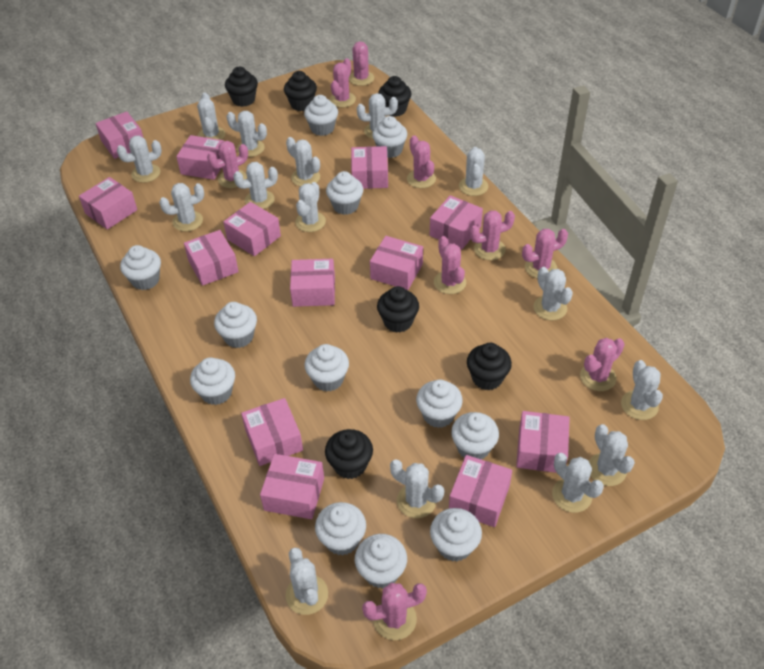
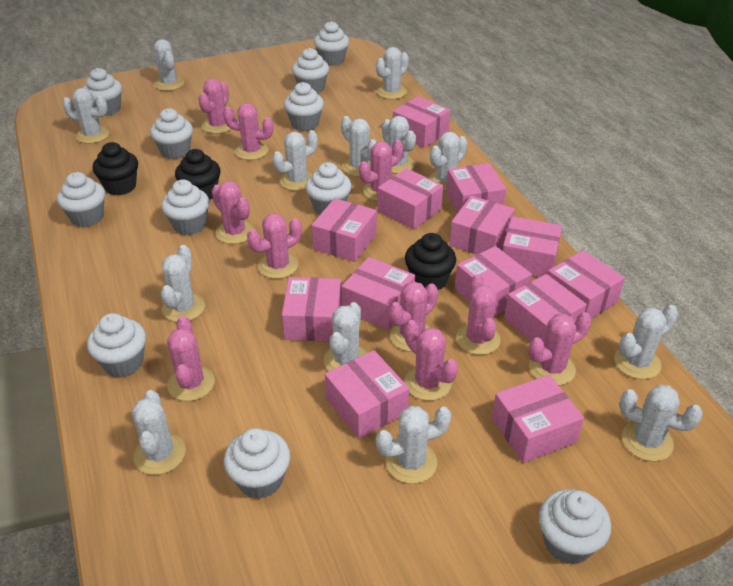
black cupcake: [225,67,258,107] [284,71,317,111] [325,429,373,479] [377,286,419,333] [378,76,412,117] [467,343,512,390] = 6 -> [93,142,138,195] [175,149,220,200] [405,233,456,291] = 3
pink cactus: [207,141,248,188] [329,58,356,108] [349,41,374,86] [362,583,427,640] [407,135,436,188] [434,236,466,294] [470,210,515,260] [522,229,568,279] [580,338,625,391] = 9 -> [167,316,215,401] [198,79,231,134] [212,181,254,244] [223,103,273,160] [247,214,302,279] [359,140,403,201] [389,282,438,352] [404,320,458,401] [456,274,501,355] [528,312,591,385] = 10
white cactus: [117,136,162,183] [159,183,204,232] [197,93,225,140] [226,111,267,157] [233,162,278,209] [286,137,320,186] [286,547,328,615] [295,182,326,232] [357,93,398,139] [390,459,444,518] [459,147,488,196] [534,267,573,321] [552,453,604,513] [589,424,635,486] [621,360,663,420] = 15 -> [62,88,109,144] [132,390,186,475] [154,39,184,91] [161,245,205,322] [272,130,318,191] [324,302,367,371] [341,116,376,177] [376,47,409,99] [376,406,451,484] [382,116,416,174] [429,132,467,191] [614,305,678,379] [619,385,703,461] = 13
white cupcake: [120,245,161,290] [190,357,235,405] [214,302,257,348] [304,95,338,136] [304,344,349,391] [315,502,366,556] [326,171,363,215] [355,534,407,588] [372,116,407,158] [416,379,463,428] [430,508,482,562] [451,412,499,459] = 12 -> [57,172,105,227] [83,68,122,116] [87,313,146,377] [150,108,193,159] [161,179,209,235] [224,428,290,499] [284,82,324,131] [292,48,329,93] [305,162,352,215] [314,21,349,66] [539,489,611,564] = 11

